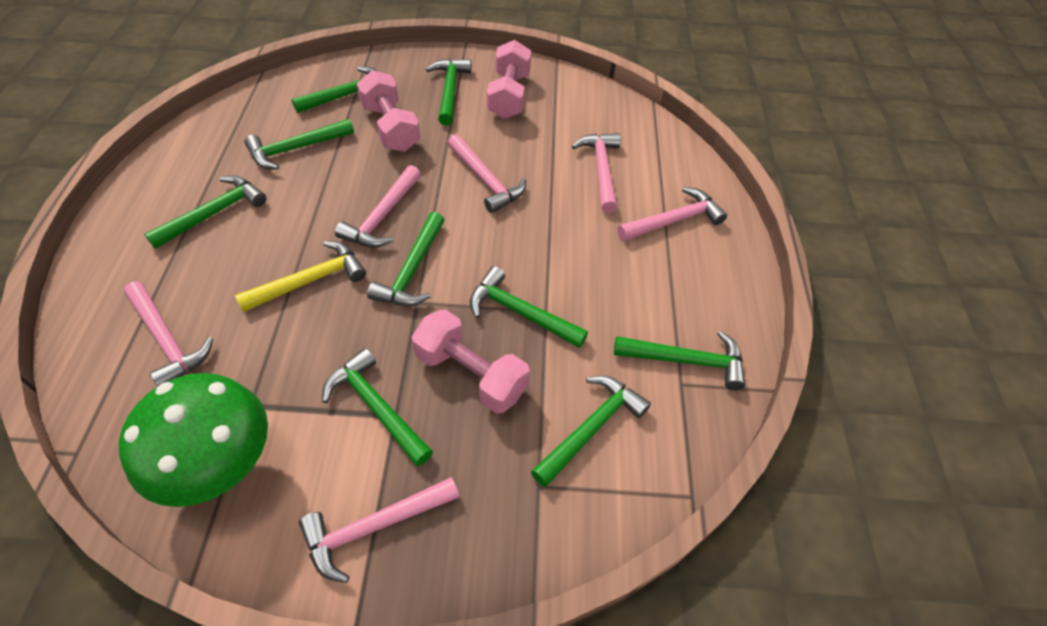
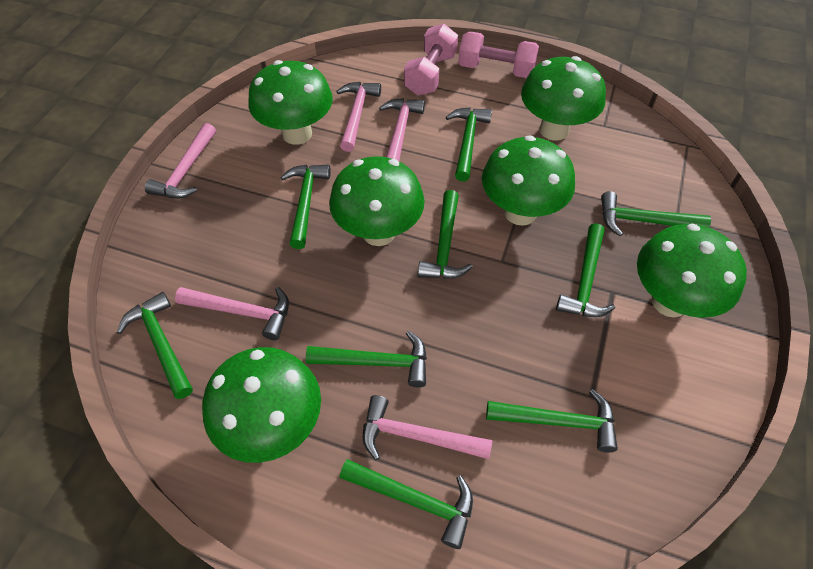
green mushroom: [119,373,268,507] = 1 -> [202,347,321,463] [248,60,333,145] [329,156,425,246] [482,135,575,226] [521,56,606,141] [637,224,747,318] = 6
pink dumbbell: [357,70,420,152] [412,309,530,413] [487,40,531,119] = 3 -> [404,24,458,96] [458,31,539,78] = 2
pink hammer: [124,281,213,386] [299,477,459,583] [335,165,421,248] [447,134,526,213] [572,133,621,213] [617,187,727,241] = 6 -> [145,123,216,199] [175,287,289,341] [336,82,381,152] [363,395,492,460] [379,98,425,161] = 5
yellow hammer: [235,241,366,312] = 1 -> none = 0

